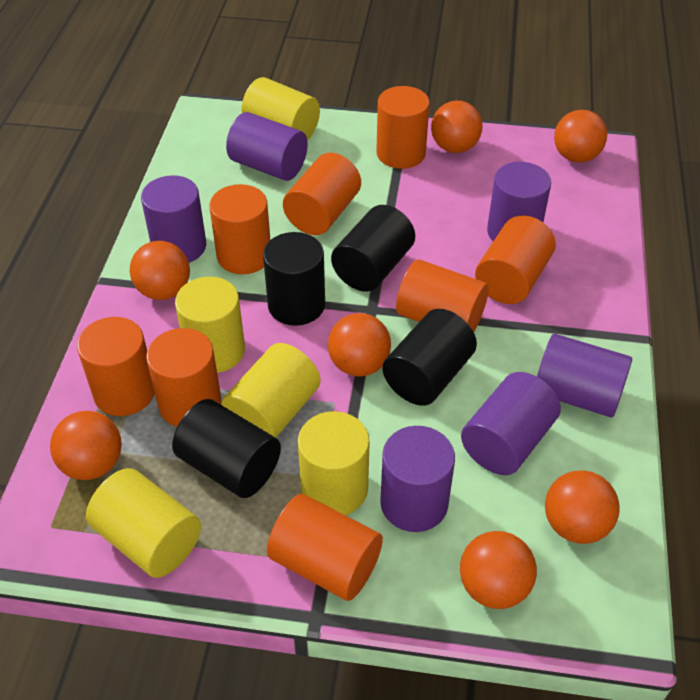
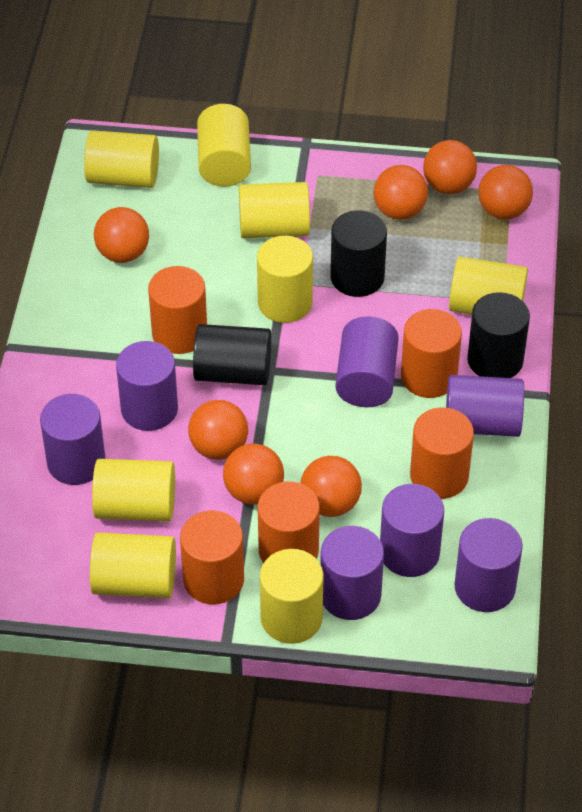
black cylinder: [172,399,281,498] [263,232,325,326] [331,205,415,292] [383,309,477,406] = 4 -> [193,324,271,385] [330,210,387,297] [467,292,530,378] = 3
orange cylinder: [77,317,155,416] [146,328,221,427] [209,184,270,274] [267,494,383,601] [283,153,361,235] [376,86,429,169] [396,259,489,332] [475,215,556,304] = 8 -> [148,266,207,354] [180,510,244,604] [258,481,320,563] [401,309,462,398] [410,407,474,499] = 5
purple cylinder: [141,175,206,263] [226,112,308,181] [380,426,455,532] [461,372,561,475] [487,162,551,241] [537,334,632,417] = 6 -> [40,394,105,485] [116,341,178,431] [320,526,384,620] [335,316,399,407] [380,484,444,577] [446,375,524,437] [454,518,523,612] = 7
yellow cylinder: [86,468,201,578] [175,277,245,373] [221,343,321,437] [242,77,320,141] [298,411,370,515] = 5 -> [84,130,159,188] [90,532,176,598] [92,459,175,521] [197,104,251,187] [239,182,310,238] [257,236,313,323] [260,549,324,644] [449,257,528,315] = 8

